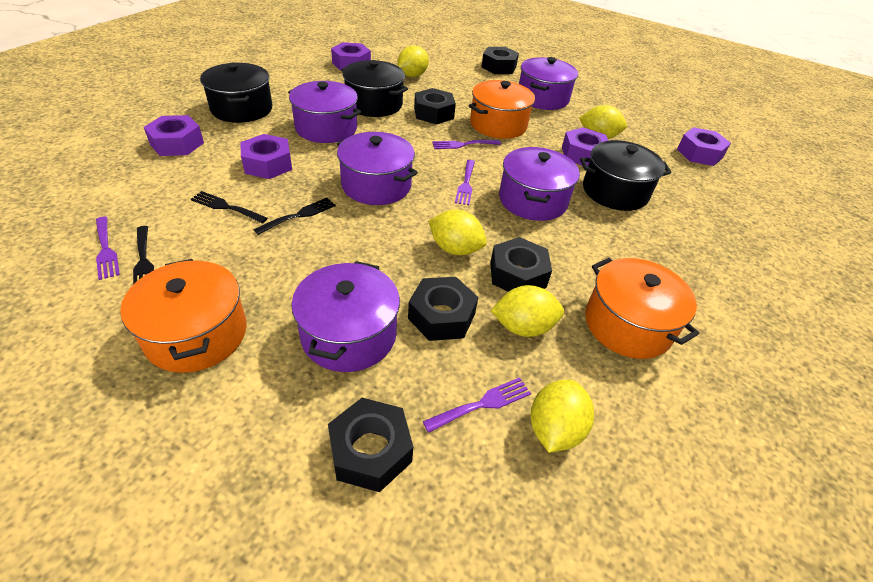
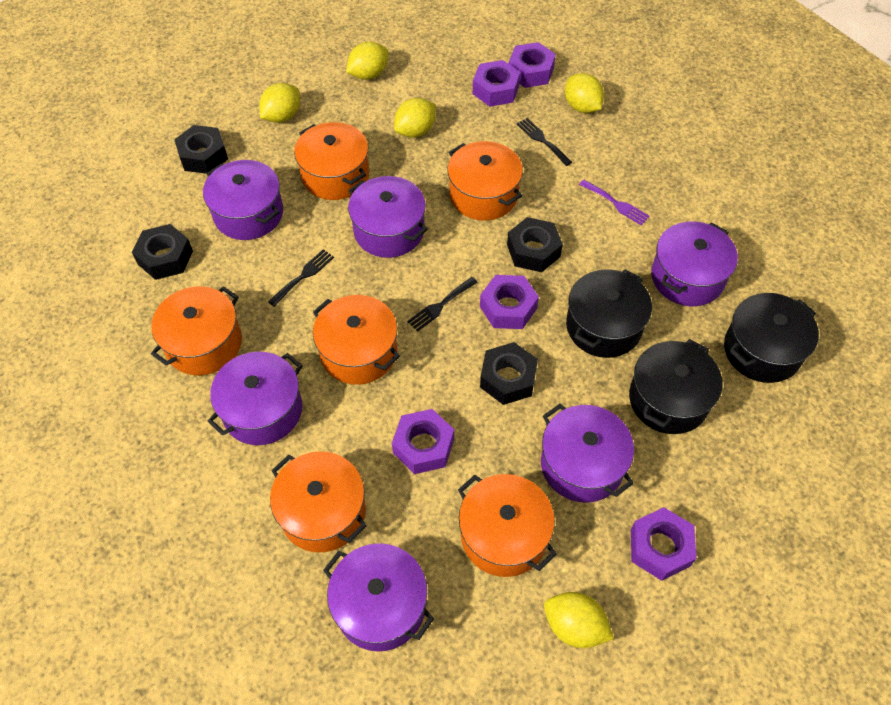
black nut: [328,398,413,492] [408,277,478,341] [414,88,456,124] [481,47,519,74] [490,237,552,292] = 5 -> [132,224,193,280] [174,125,228,174] [480,342,538,405] [507,217,563,272] = 4
orange pot: [120,259,247,373] [469,80,535,139] [585,258,699,359] = 3 -> [151,286,242,376] [270,451,367,553] [294,122,369,200] [313,295,400,385] [448,141,523,221] [458,474,557,577] = 6
purple fork: [96,217,120,280] [423,377,531,433] [432,140,501,149] [455,160,475,205] = 4 -> [579,180,650,226] = 1
purple pot: [288,81,361,143] [291,261,400,372] [337,132,418,205] [499,147,580,221] [519,57,578,110] = 5 -> [203,160,283,240] [207,352,303,445] [323,543,434,652] [348,176,428,258] [541,404,634,503] [651,222,738,306] = 6

